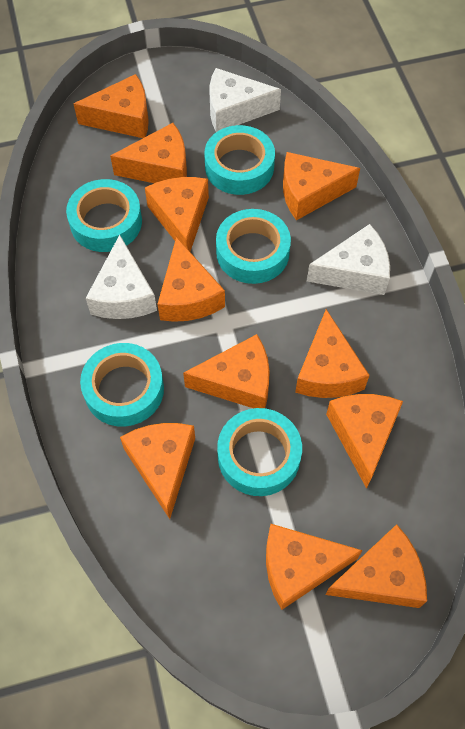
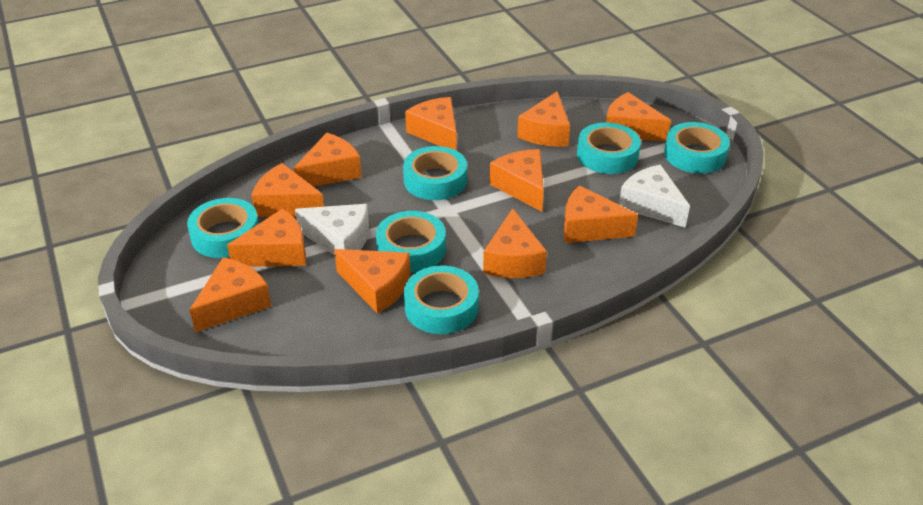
turquoise tape: [66,179,142,252] [80,343,164,427] [204,125,275,195] [216,209,291,284] [217,408,302,496] = 5 -> [187,198,259,258] [376,211,446,273] [403,146,467,200] [404,265,479,334] [577,122,641,174] [664,122,730,173] = 6
white cheese: [86,235,157,319] [210,68,281,132] [307,224,390,295] = 3 -> [295,204,369,255] [619,165,690,228] = 2

